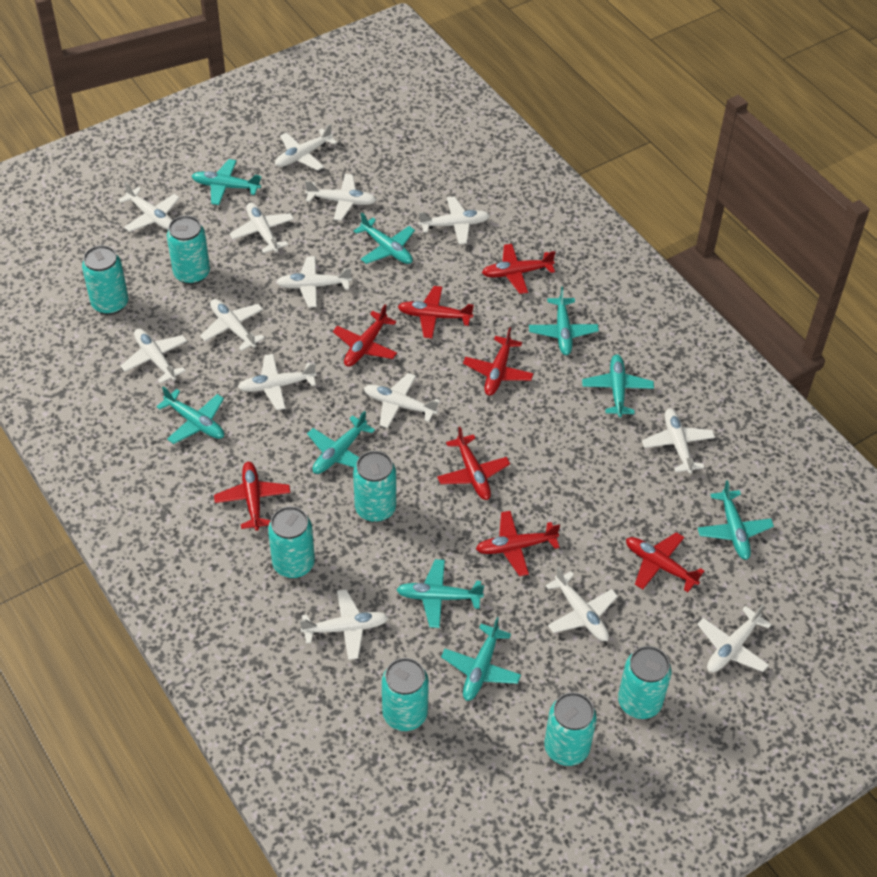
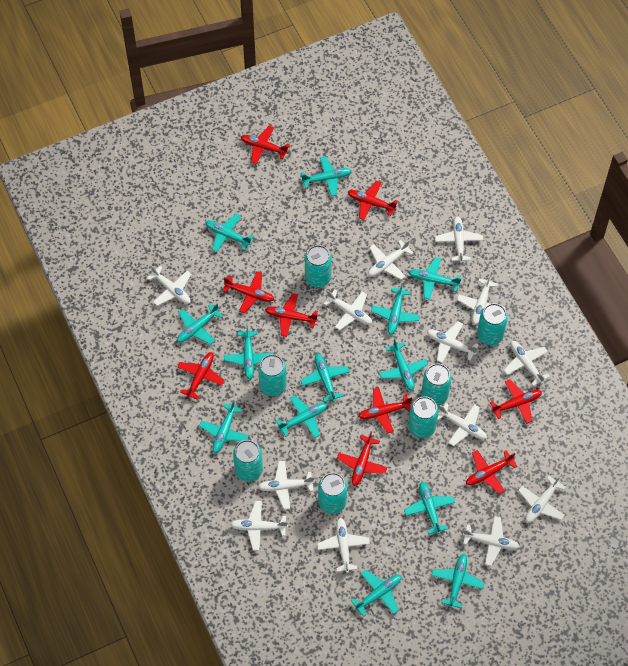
red plane: [214,462,290,531] [333,304,397,367] [398,286,474,338] [437,427,510,500] [463,327,534,396] [476,511,560,576] [482,244,555,294] [626,532,704,592] = 8 -> [177,352,225,400] [222,271,274,313] [241,126,290,164] [265,293,318,337] [337,432,387,486] [348,181,398,220] [358,387,412,434] [466,450,518,494] [490,379,542,424] = 9
turquoise plane: [157,386,224,444] [192,159,261,205] [307,411,375,474] [354,213,415,264] [396,559,484,628] [441,617,521,701] [529,287,599,355] [582,354,654,417] [698,480,774,560] = 9 -> [177,303,223,345] [199,400,249,454] [205,214,254,252] [224,325,273,379] [276,395,327,438] [300,354,350,402] [301,156,352,196] [351,570,401,617] [371,283,420,335] [379,339,428,391] [404,482,455,534] [409,257,461,300] [431,554,484,608] = 13
white plane: [118,182,180,232] [121,329,187,384] [200,299,265,351] [230,203,294,253] [238,354,317,410] [275,124,337,171] [276,256,352,307] [300,589,389,660] [305,174,377,221] [364,373,440,428] [418,196,490,244] [545,567,618,641] [642,409,715,474] [697,604,772,672] = 14 -> [147,265,191,306] [230,501,288,551] [258,461,315,509] [317,518,370,573] [324,290,372,330] [368,240,413,280] [427,322,478,363] [435,217,483,263] [437,403,487,446] [457,275,506,325] [463,516,520,566] [504,341,550,386] [518,475,566,523] = 13

